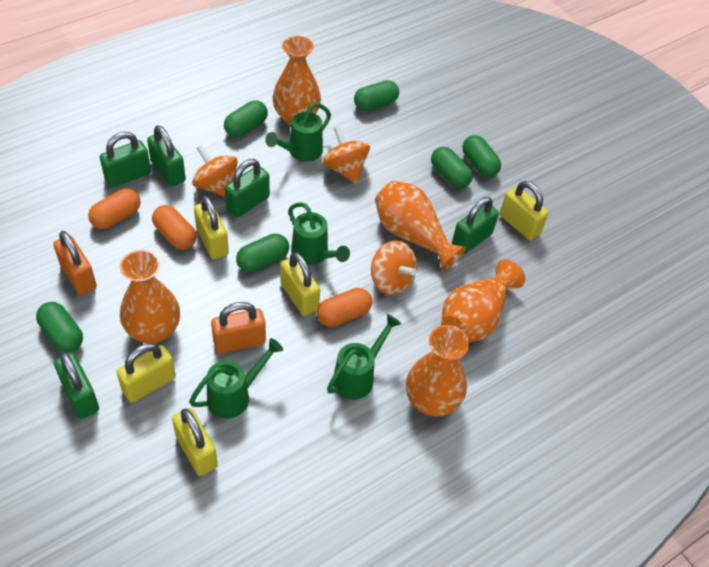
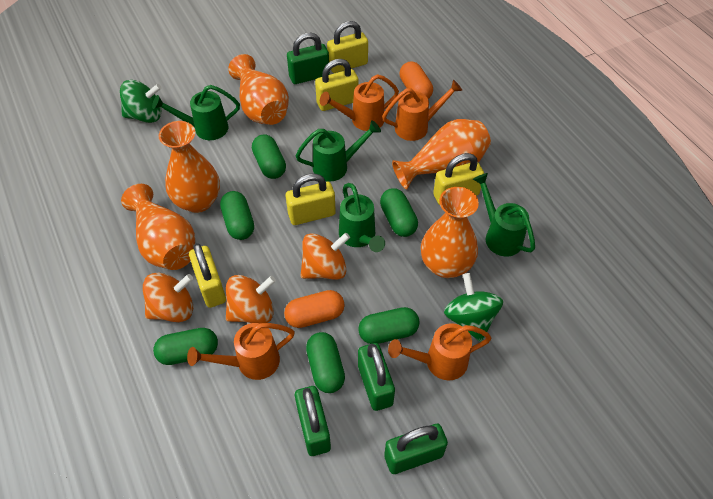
green padlock: [54,352,99,419] [100,132,151,188] [147,125,186,187] [225,159,270,217] [452,197,499,254] = 5 -> [287,33,330,84] [295,386,331,456] [358,343,395,411] [384,424,448,474] = 4
green spinning top: none = 0 -> [120,80,162,123] [444,273,503,342] = 2
orange capsule: [88,189,141,229] [152,205,196,250] [317,288,372,327] = 3 -> [284,290,345,328] [400,61,433,99] = 2
orange padlock: [53,231,97,295] [211,302,266,354] = 2 -> none = 0
orange watering can: none = 0 -> [187,323,295,380] [320,74,399,131] [382,80,462,141] [388,323,491,380] = 4

